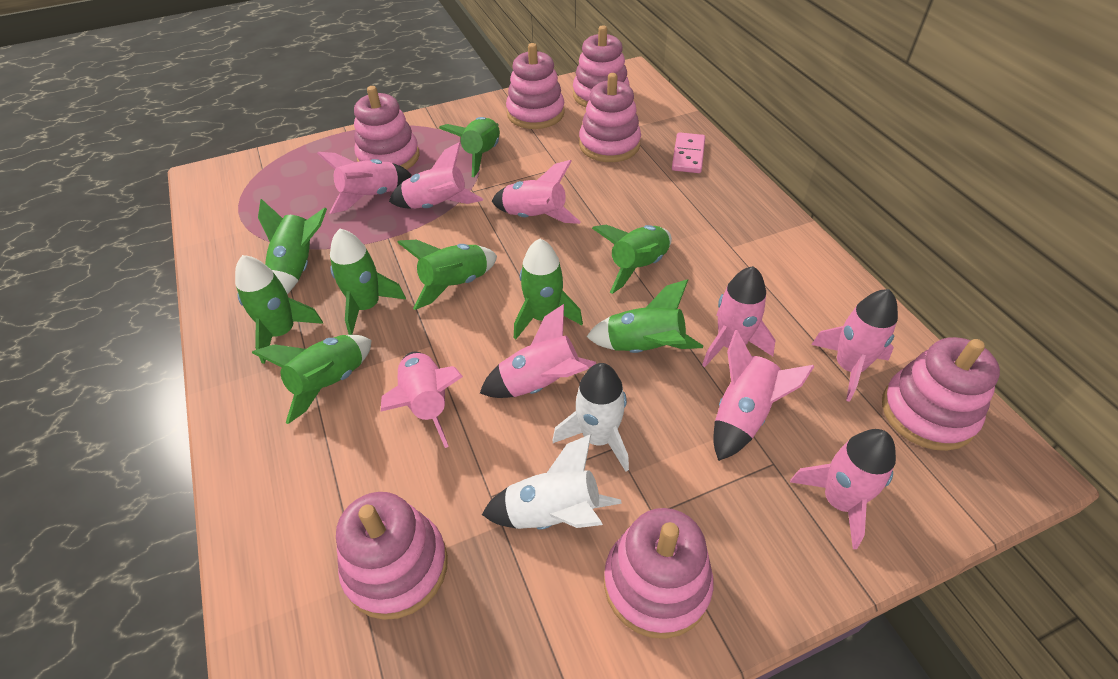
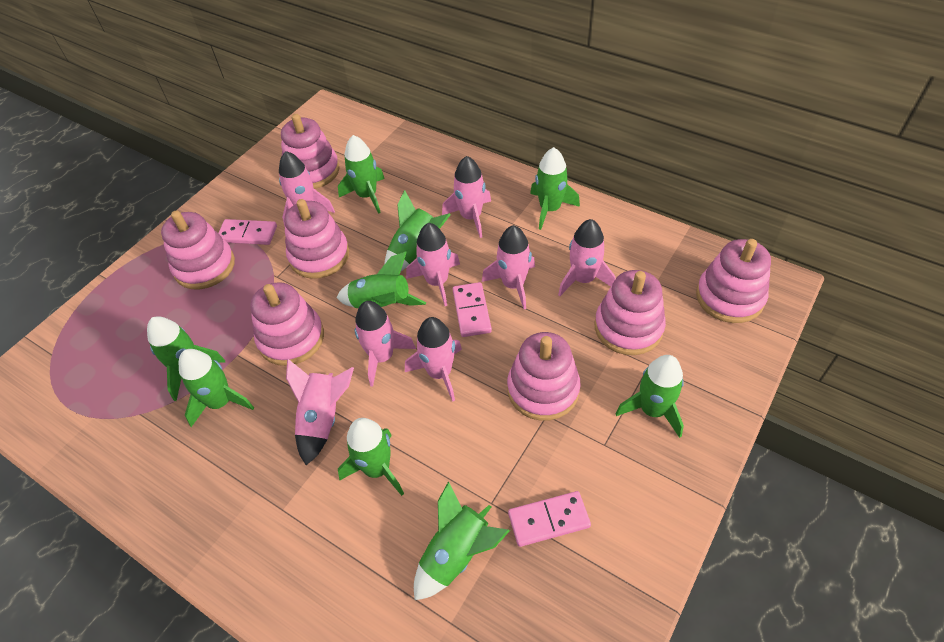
pink domino: [672,132,705,173] = 1 -> [219,219,277,245] [453,282,492,337] [508,491,591,547] = 3
pink rocket: [317,152,412,214] [381,352,463,448] [389,142,483,209] [480,304,596,398] [492,160,580,224] [702,266,776,367] [713,330,815,461] [790,429,896,549] [811,289,898,402] = 9 -> [279,151,335,226] [286,359,354,465] [355,301,416,387] [405,317,462,402] [406,223,460,306] [442,156,491,238] [482,225,535,309] [558,219,615,296] = 8
white rocket: [482,434,622,530] [553,363,629,472] = 2 -> none = 0

